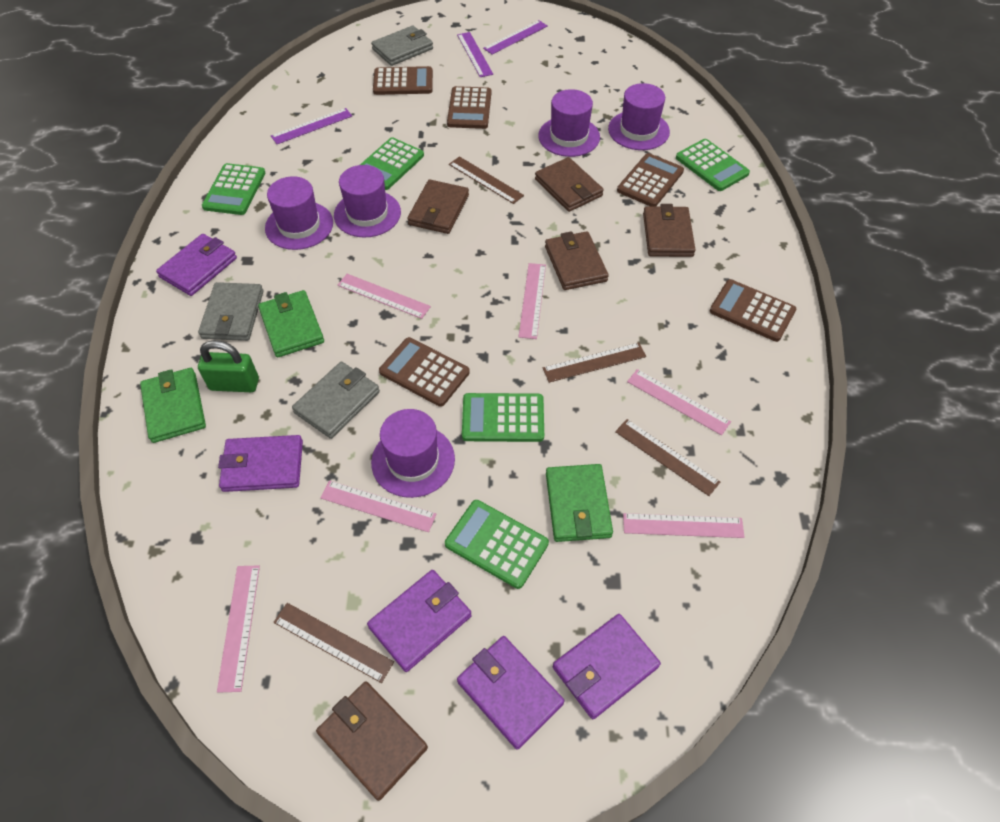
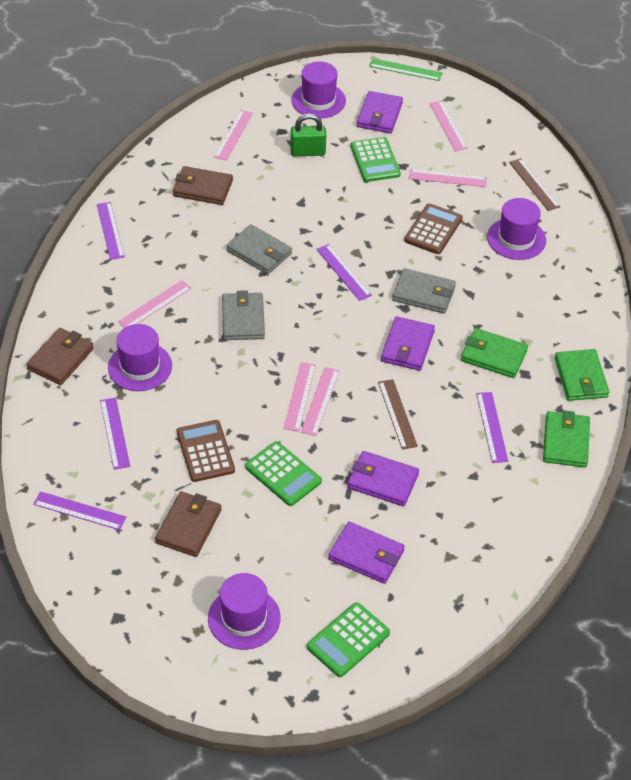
brown calculator: [373,66,433,95] [379,337,470,407] [447,86,491,129] [617,153,684,207] [710,279,796,342] = 5 -> [177,420,235,482] [404,203,463,254] = 2
brown ruler: [274,603,394,683] [449,156,524,204] [543,343,646,383] [615,419,720,496] = 4 -> [378,379,418,450] [509,158,560,211] = 2
brown wallet: [316,681,428,801] [407,180,469,234] [535,157,604,212] [545,231,609,290] [643,204,696,257] = 5 -> [26,328,94,385] [155,491,221,557] [173,166,233,205] = 3
green calculator: [202,163,265,215] [360,137,424,190] [445,500,549,589] [462,393,544,442] [676,139,750,191] = 5 -> [245,441,322,506] [307,602,390,677] [350,137,401,182] = 3
green ruler: none = 0 -> [369,58,442,81] = 1
purple hat: [265,176,333,250] [334,165,401,237] [371,409,455,498] [538,89,600,157] [608,83,670,150] = 5 -> [108,324,172,391] [208,573,280,650] [291,61,346,118] [487,198,546,260] = 4
purple ruler: [271,108,352,144] [457,32,493,77] [483,20,548,55] = 3 -> [33,491,126,530] [97,202,125,260] [100,397,130,470] [316,244,372,301] [476,392,508,463] = 5
purple wallet: [156,234,237,296] [218,435,303,492] [367,570,472,672] [457,636,564,750] [553,614,661,719] = 5 -> [328,522,405,584] [347,451,419,506] [357,91,403,133] [381,316,435,371] = 4

